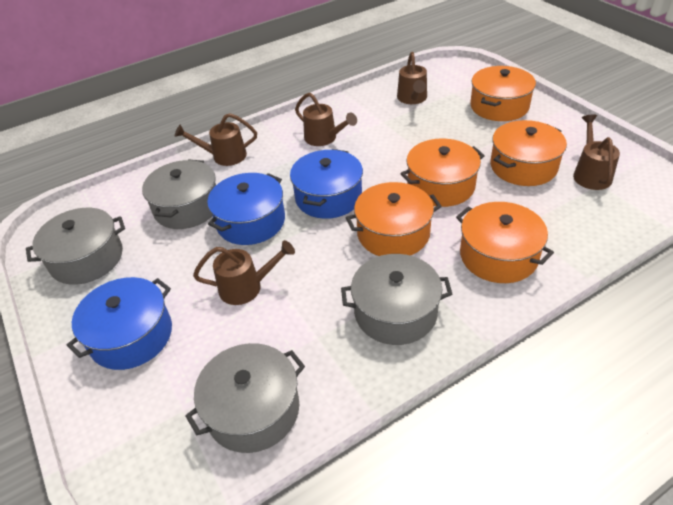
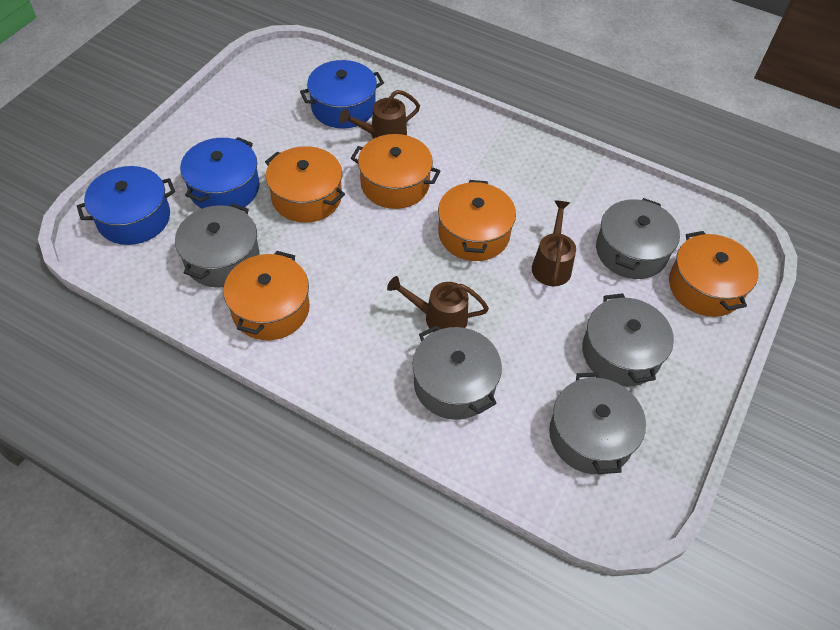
brown watering can: [175,113,257,166] [193,240,295,305] [295,93,357,146] [397,52,427,104] [573,114,620,190] = 5 -> [339,90,420,139] [387,276,489,332] [532,200,576,287] = 3
grey pot: [26,208,125,285] [142,160,216,229] [185,343,305,453] [341,254,452,345] = 4 -> [175,203,259,288] [412,325,502,420] [549,372,646,474] [582,293,674,387] [596,198,680,279] = 5

